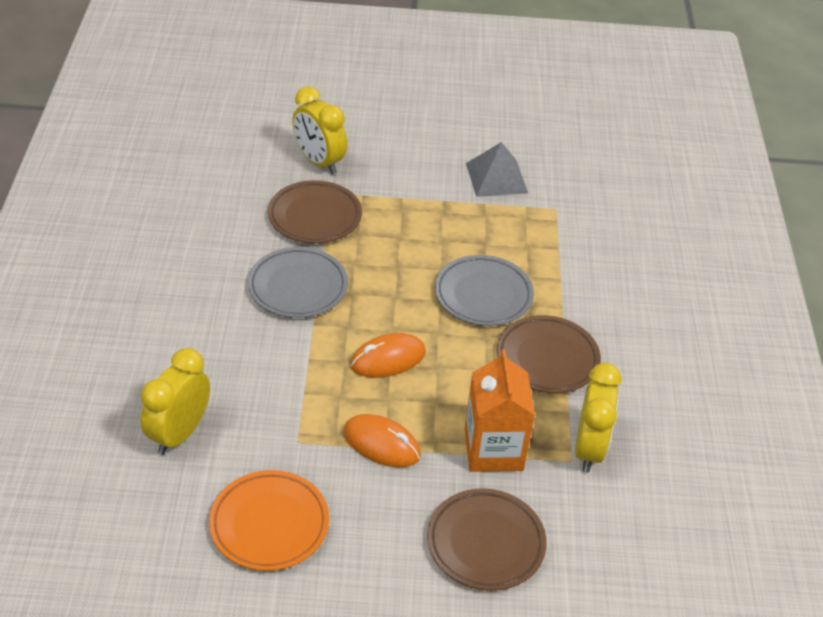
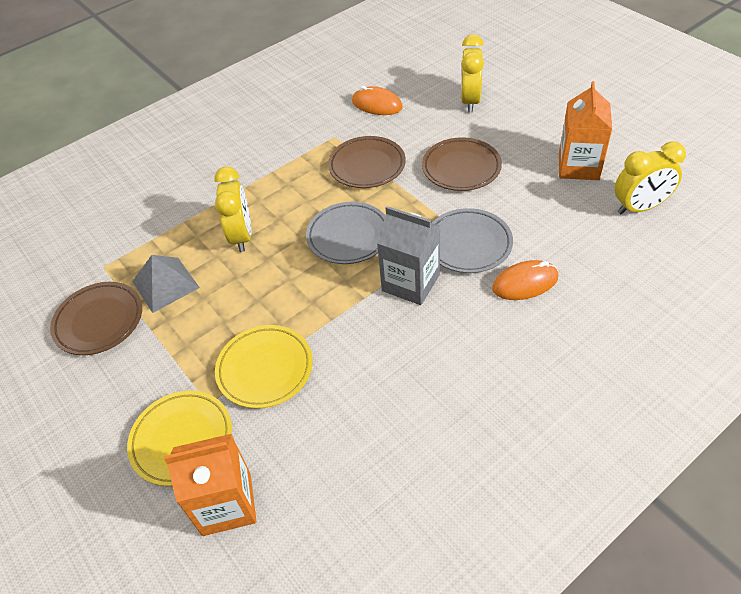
grey carton: none = 0 -> [377,206,440,305] = 1
orange carton: [465,349,535,472] = 1 -> [164,434,257,536] [559,81,612,180] = 2
orange plate: [209,470,329,571] = 1 -> none = 0
yellow plate: none = 0 -> [127,390,232,486] [215,325,313,409] = 2

